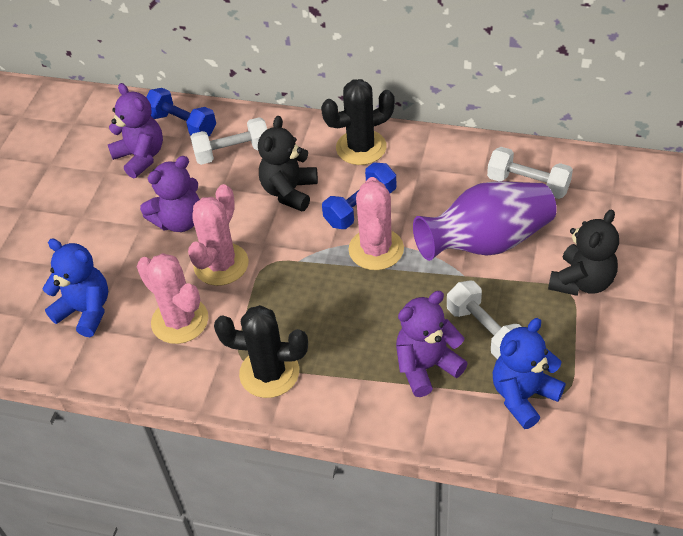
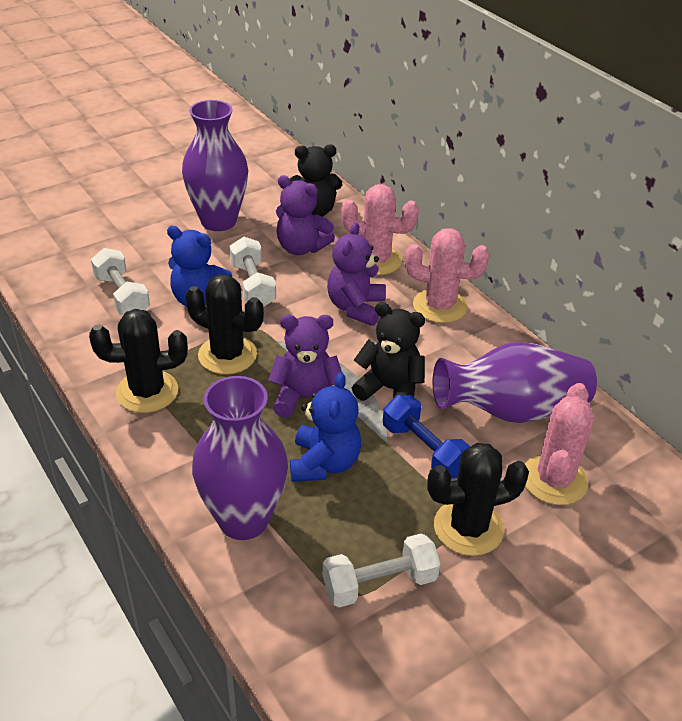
black cactus: [214,305,308,398] [321,79,395,165] = 2 -> [89,309,188,413] [186,274,264,375] [427,443,529,556] = 3
blue dumbbell: [146,88,216,136] [322,162,397,229] = 2 -> [383,395,471,478] = 1
purple vase: [413,182,557,261] = 1 -> [182,100,248,231] [192,376,288,540] [433,342,597,423] = 3

